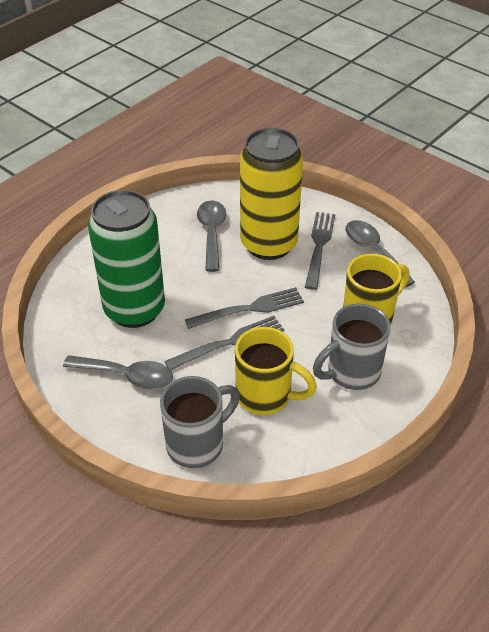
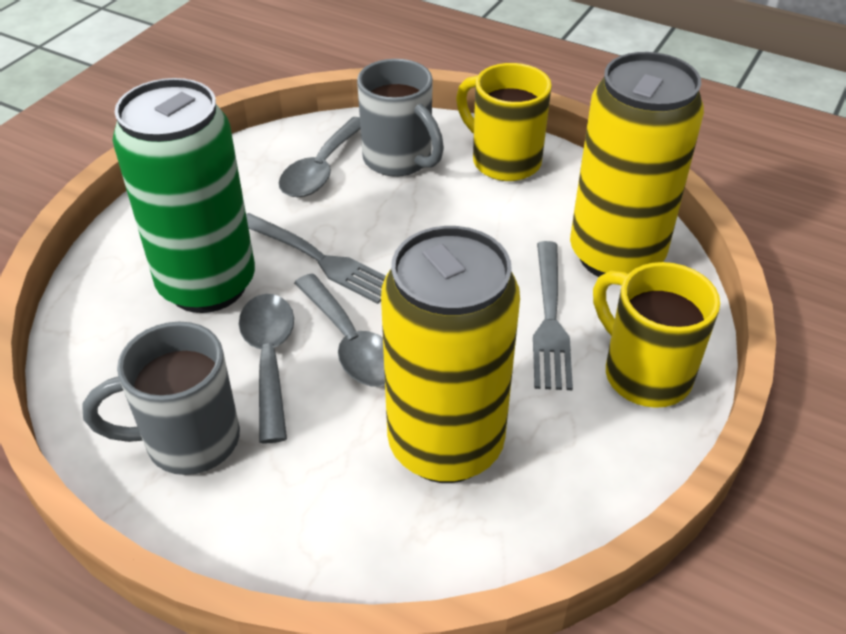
grey fork: [164,316,285,370] [185,287,304,329] [305,212,335,290] = 3 -> [246,213,386,304] [533,241,573,390] = 2
yellow can: [240,128,303,260] = 1 -> [381,226,520,483] [570,52,704,277] = 2

